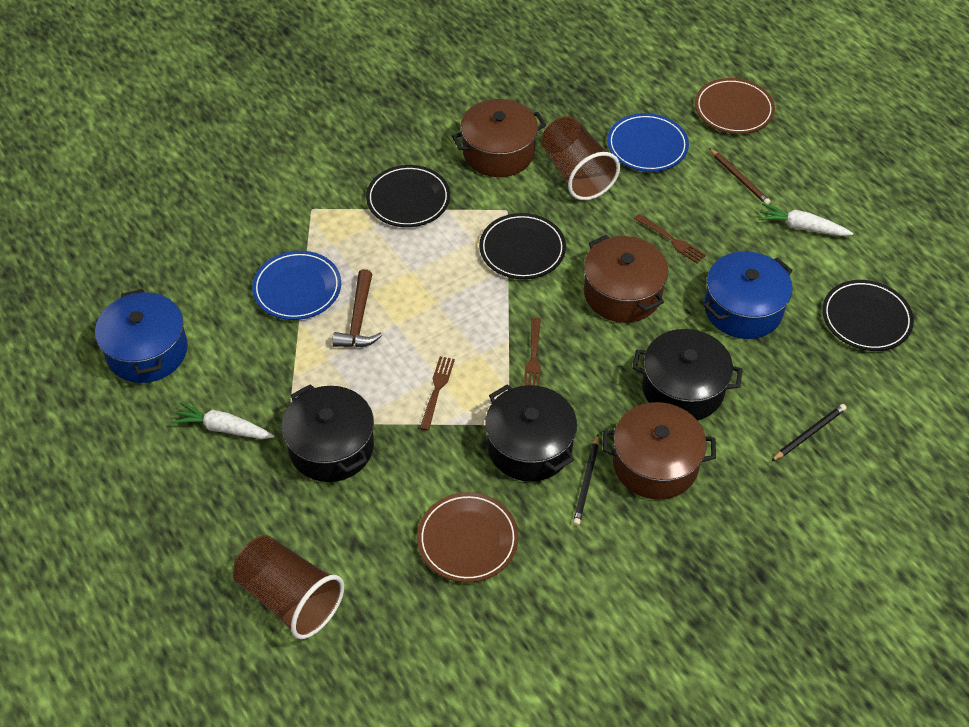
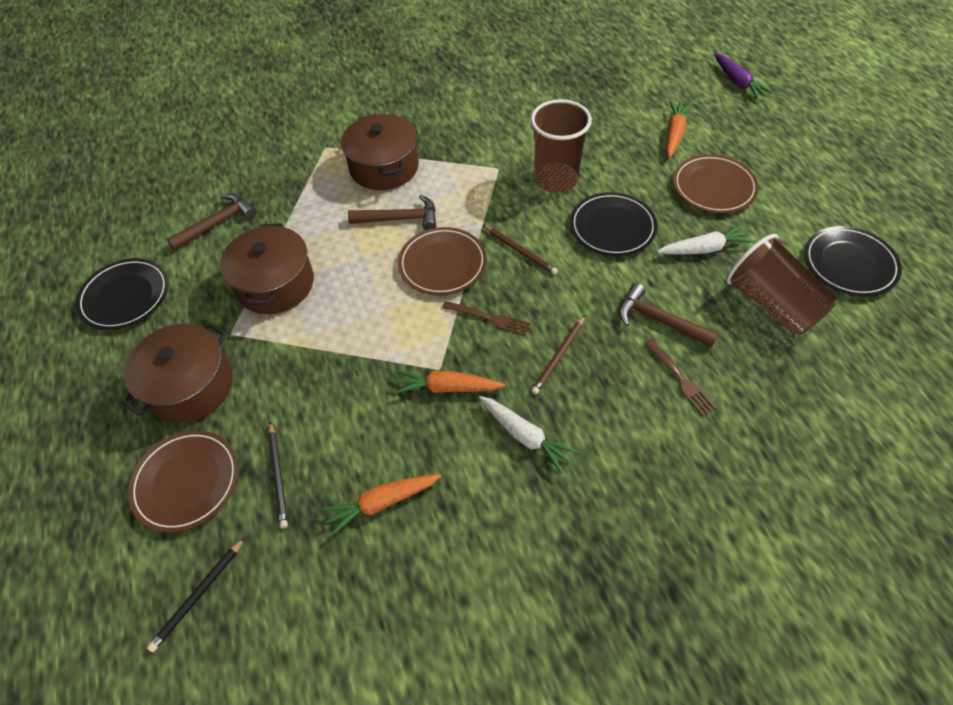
black pot: [282,384,374,482] [485,384,577,482] [633,329,743,420] = 3 -> none = 0
blue plate: [252,251,341,320] [607,113,689,172] = 2 -> none = 0
blue pot: [95,289,188,383] [704,251,793,339] = 2 -> none = 0
brown fork: [420,356,455,431] [524,317,541,386] [634,214,706,263] = 3 -> [442,301,531,336] [644,339,717,416] = 2
brown hammer: [332,269,382,347] = 1 -> [167,193,257,250] [348,195,436,230] [619,283,719,348] = 3
brown pencil: [709,148,770,205] = 1 -> [483,225,558,275] [531,315,585,395] = 2
brown plate: [417,492,519,583] [695,78,775,134] = 2 -> [128,430,238,532] [398,227,487,295] [673,154,759,213] = 3
orange carrot: none = 0 -> [321,474,441,536] [394,370,505,394] [666,101,691,158] = 3
purple carrot: none = 0 -> [714,53,774,100] = 1

